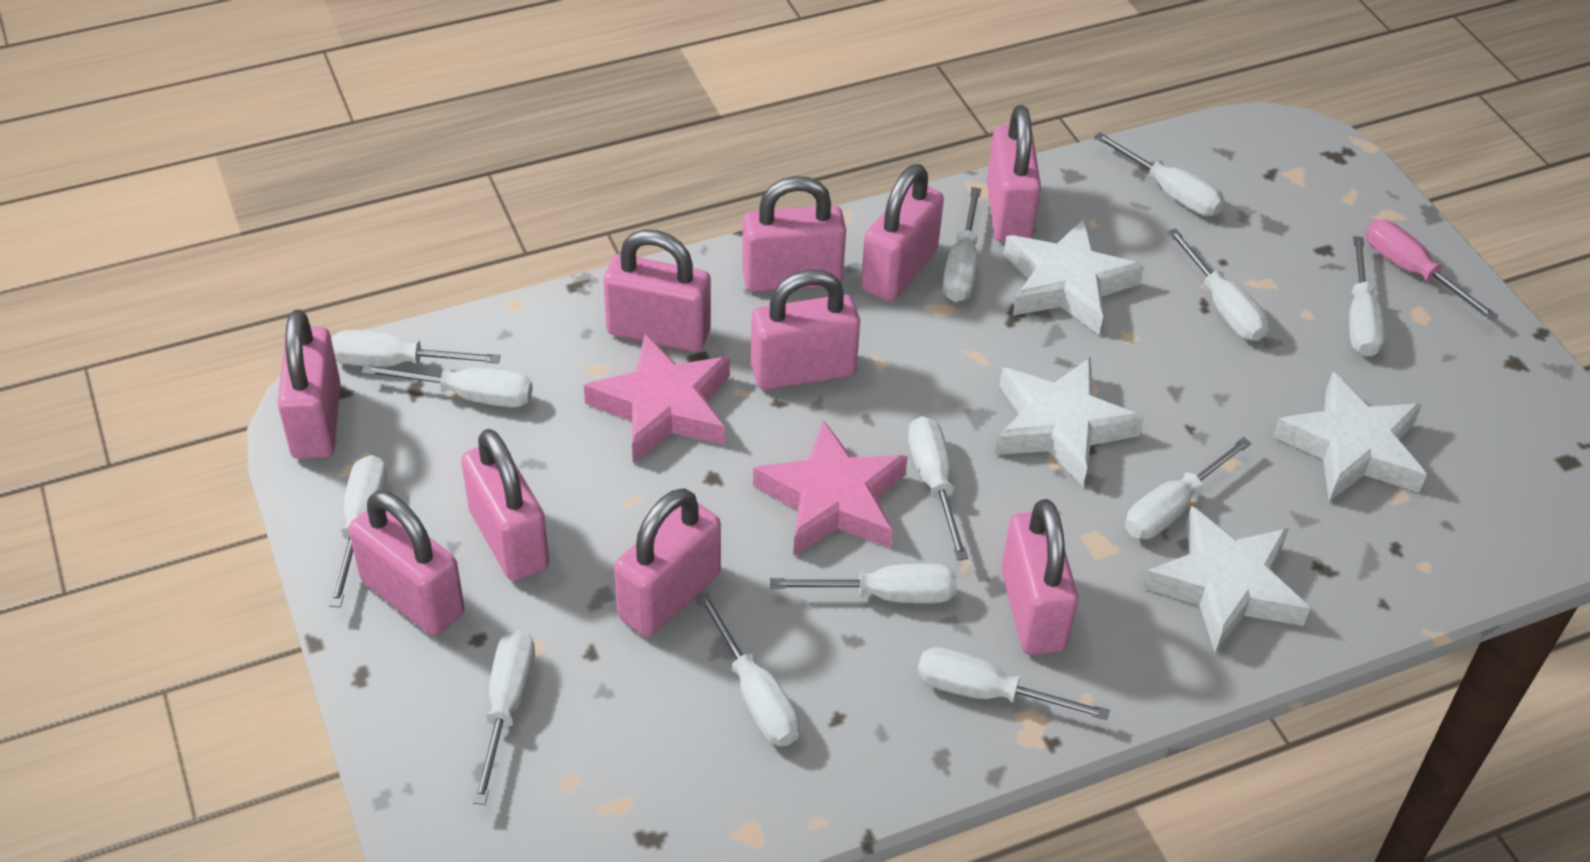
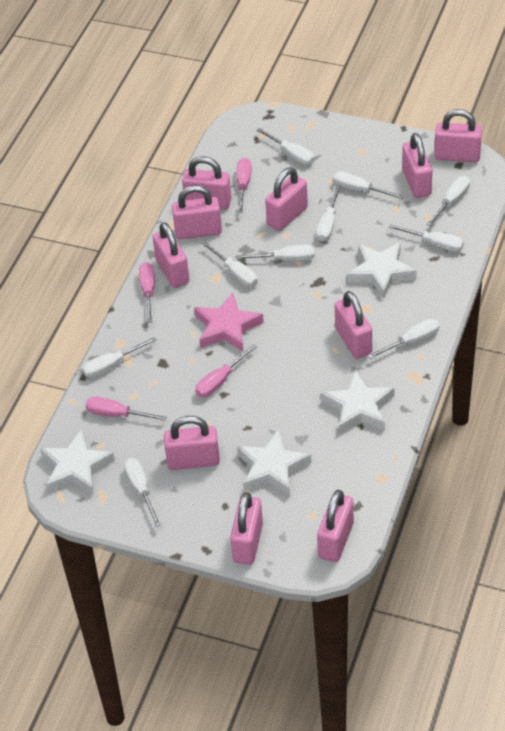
pink screwdriver: [1366,220,1498,321] = 1 -> [86,397,167,421] [139,262,155,323] [195,344,257,397] [237,158,251,213] = 4
pink star: [584,334,730,463] [753,420,908,556] = 2 -> [194,293,264,352] = 1
white screwdriver: [329,455,387,607] [331,330,500,367] [362,365,533,407] [473,630,535,805] [697,593,800,746] [770,564,957,603] [908,416,968,561] [917,647,1110,720] [942,187,981,302] [1094,132,1225,216] [1125,437,1252,539] [1167,228,1269,341] [1349,236,1385,357] = 13 -> [82,337,156,378] [124,458,161,527] [202,241,258,287] [237,245,314,261] [256,128,314,165] [316,185,341,241] [333,171,404,199] [368,319,440,359] [389,224,464,252] [427,176,470,226] = 10

